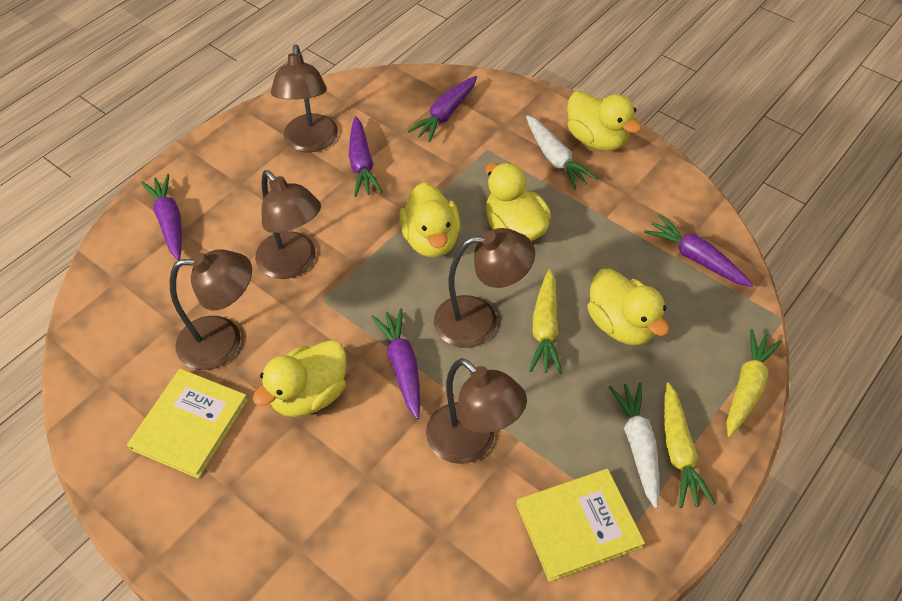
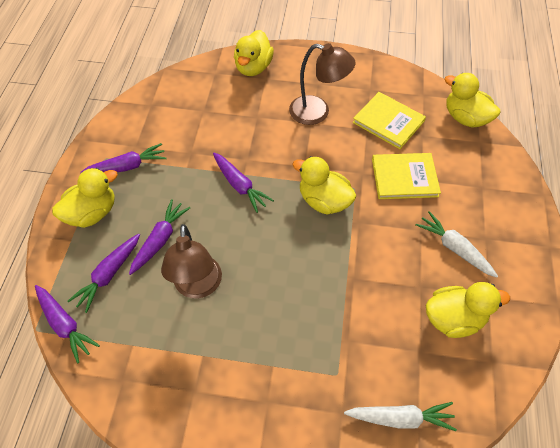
brown lamp: [170,249,252,370] [255,170,321,279] [271,44,338,152] [426,358,527,464] [434,228,535,348] = 5 -> [161,224,222,298] [289,43,356,125] = 2
yellow carrot: [529,269,562,374] [664,382,715,508] [727,329,782,437] = 3 -> none = 0

